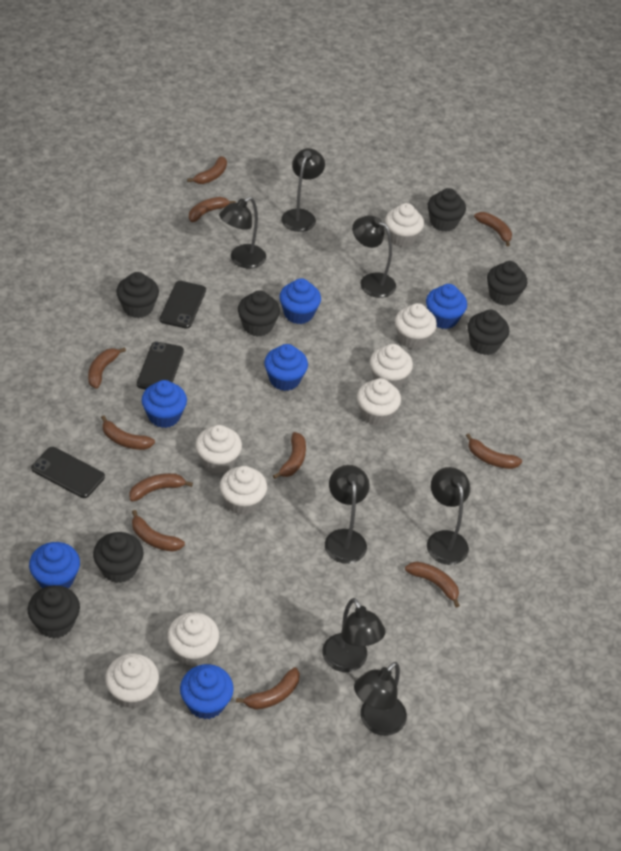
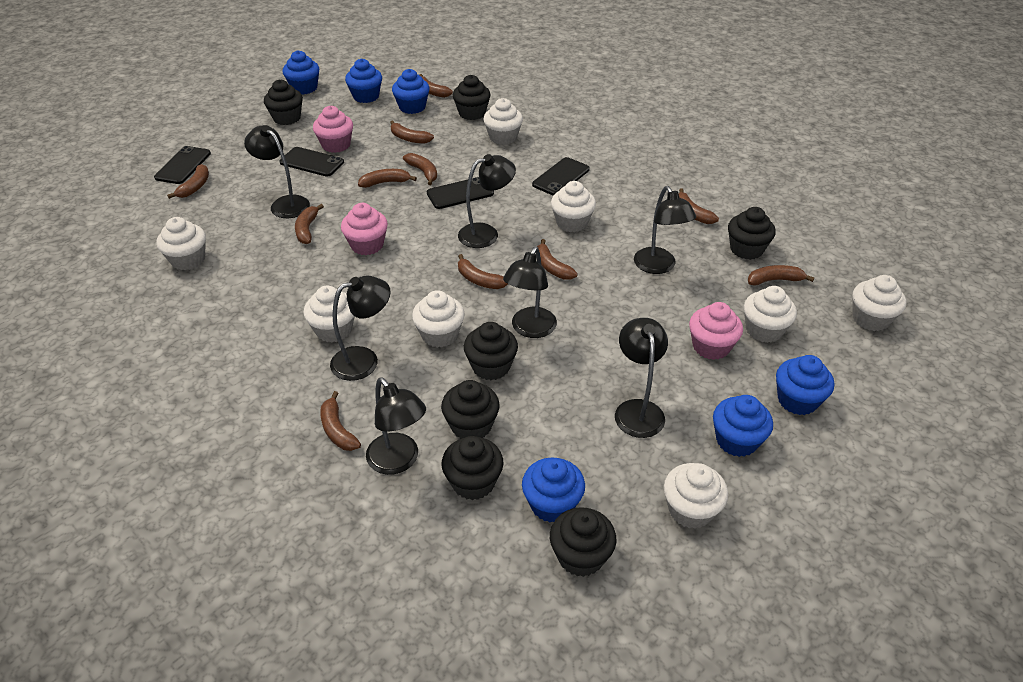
black phone: [31,447,105,498] [137,341,184,390] [160,281,206,329] = 3 -> [154,146,211,184] [279,147,344,176] [427,177,494,209] [532,157,590,195] = 4
pink cupcake: none = 0 -> [313,106,353,153] [341,203,388,255] [689,302,743,360] = 3

